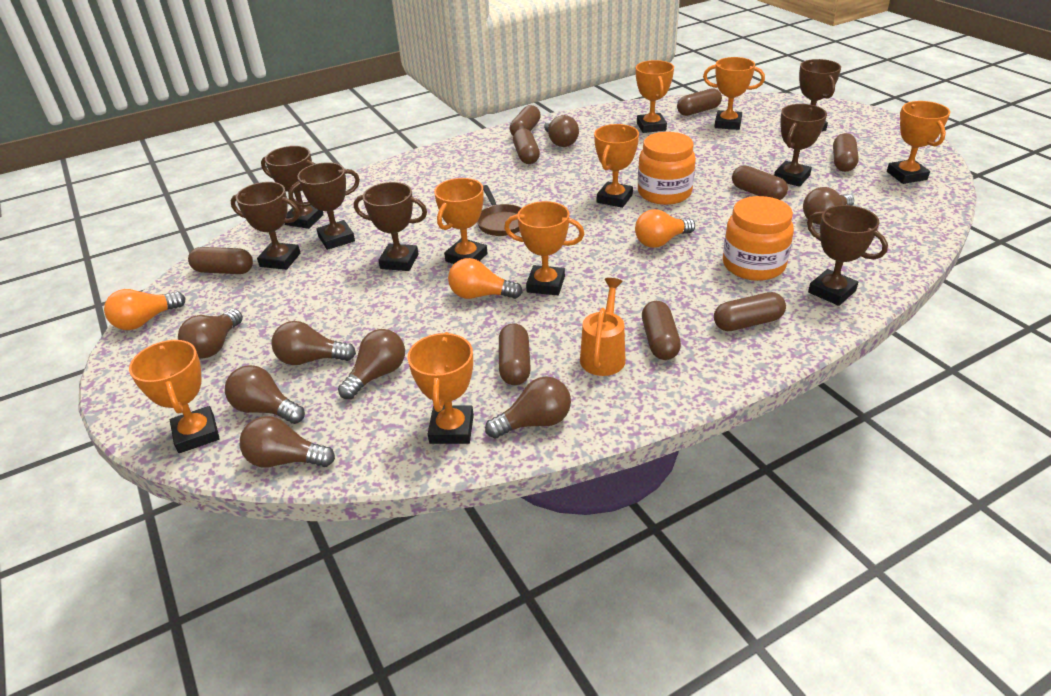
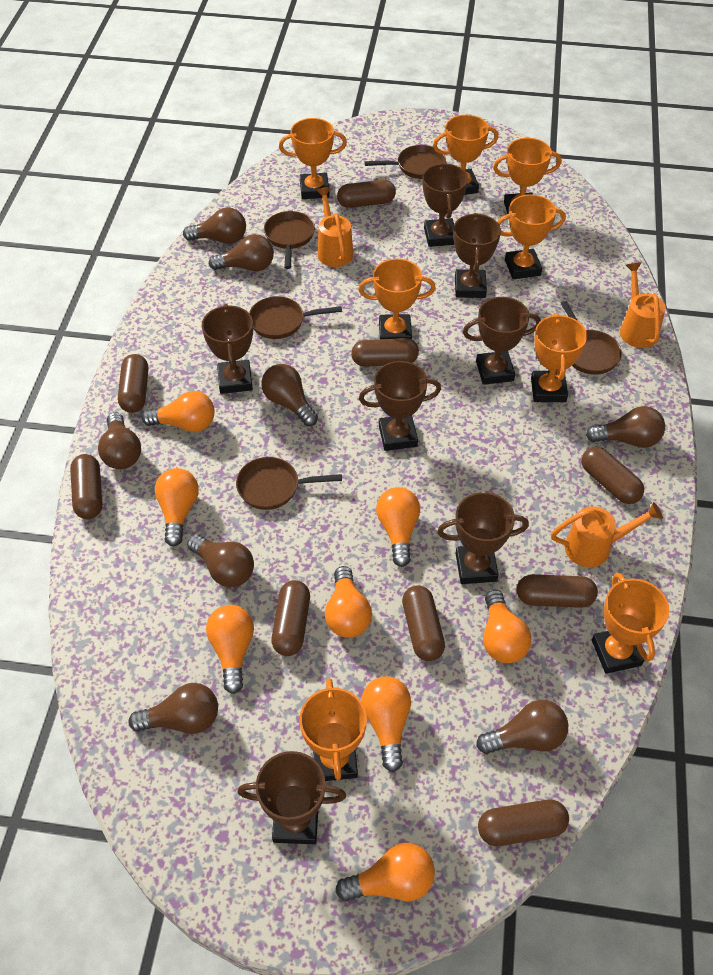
brown pan: [477,185,521,236] = 1 -> [236,457,342,510] [249,296,342,339] [264,211,315,269] [364,145,446,179] [560,301,622,375] = 5
orange jar: [638,132,696,205] [723,196,794,281] = 2 -> none = 0
orange light bulb: [104,289,185,330] [448,258,523,299] [635,209,695,248] = 3 -> [142,391,215,432] [155,468,199,547] [206,605,254,694] [325,566,372,638] [336,842,435,901] [361,676,411,772] [376,487,420,567] [483,590,531,663] = 8
orange watering can: [580,278,626,376] = 1 -> [316,187,353,267] [551,502,663,568] [620,262,666,348] = 3

